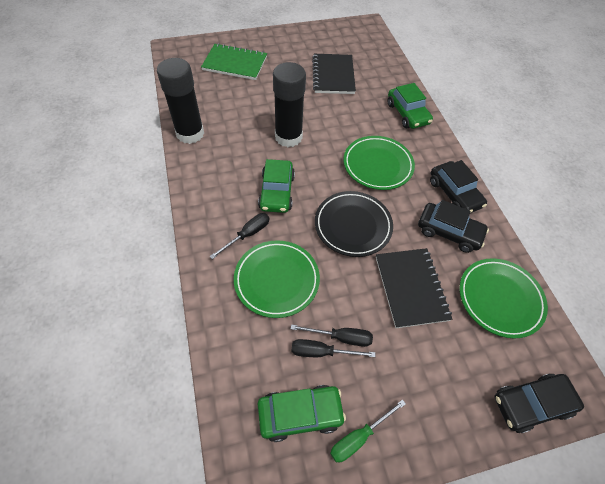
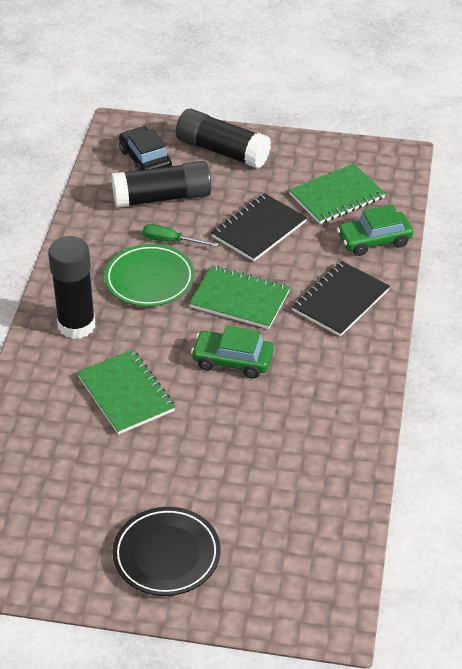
black car: [418,200,489,253] [430,160,487,213] [494,374,584,433] = 3 -> [119,126,172,171] = 1
black glue stick: [157,58,204,144] [273,62,306,147] = 2 -> [48,236,95,339] [112,161,211,208] [176,109,271,169] = 3
black screwdriver: [210,213,269,259] [291,324,373,347] [292,339,375,357] = 3 -> none = 0
green car: [258,159,295,213] [258,385,346,442] [387,83,433,129] = 3 -> [191,326,274,378] [337,205,413,256] = 2
green notebook: [201,43,267,80] = 1 -> [77,350,175,435] [189,265,290,329] [289,164,386,224] = 3
green plate: [234,240,320,318] [344,136,415,190] [459,258,548,338] = 3 -> [104,244,195,307] = 1

